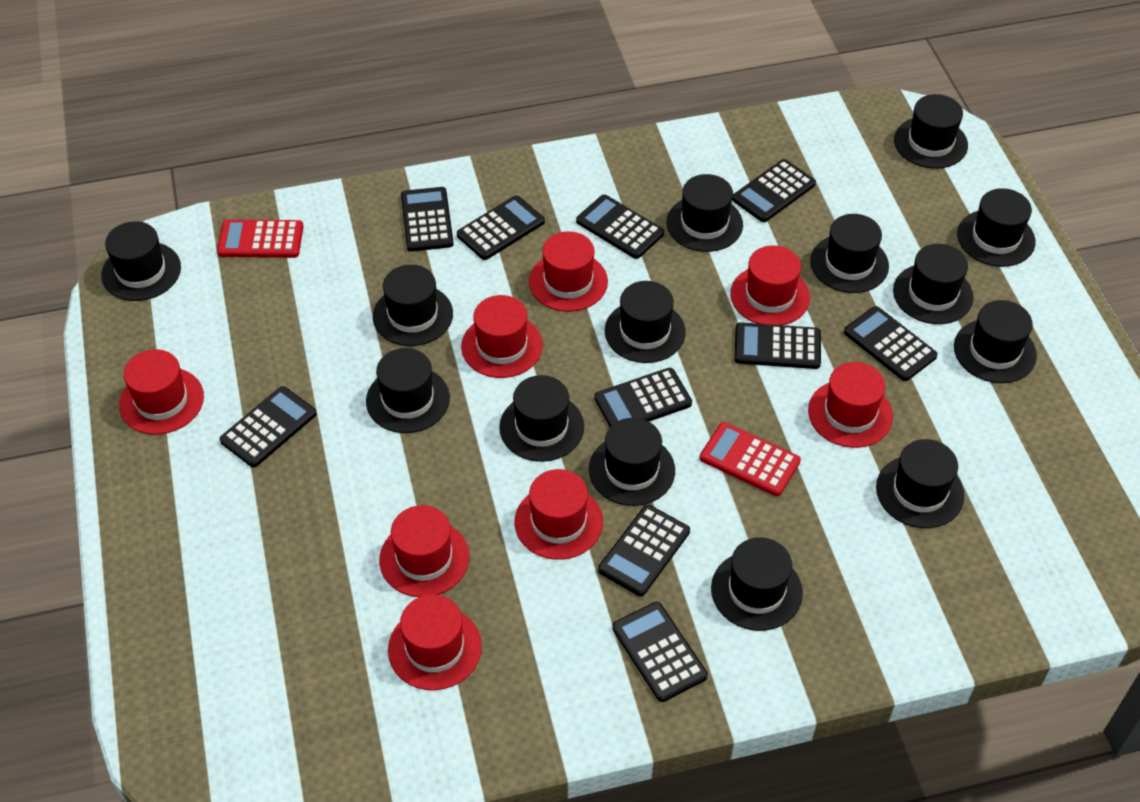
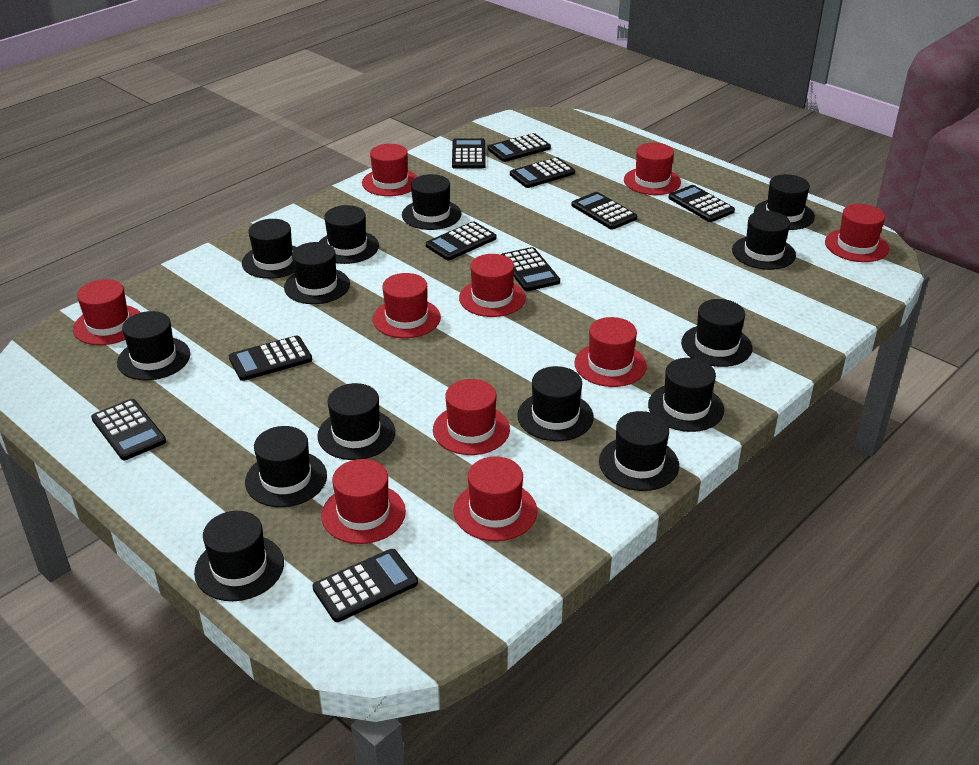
red calculator: [217,219,303,258] [700,422,801,496] = 2 -> none = 0
red hat: [119,349,204,435] [379,505,470,597] [388,594,482,690] [461,295,543,378] [515,469,603,560] [529,231,608,312] [730,245,810,325] [808,362,893,448] = 8 -> [73,279,141,345] [321,459,406,544] [362,144,417,196] [373,273,441,338] [433,379,510,455] [453,456,537,541] [459,254,526,317] [574,317,647,387] [624,143,681,195] [825,204,889,262] = 10

